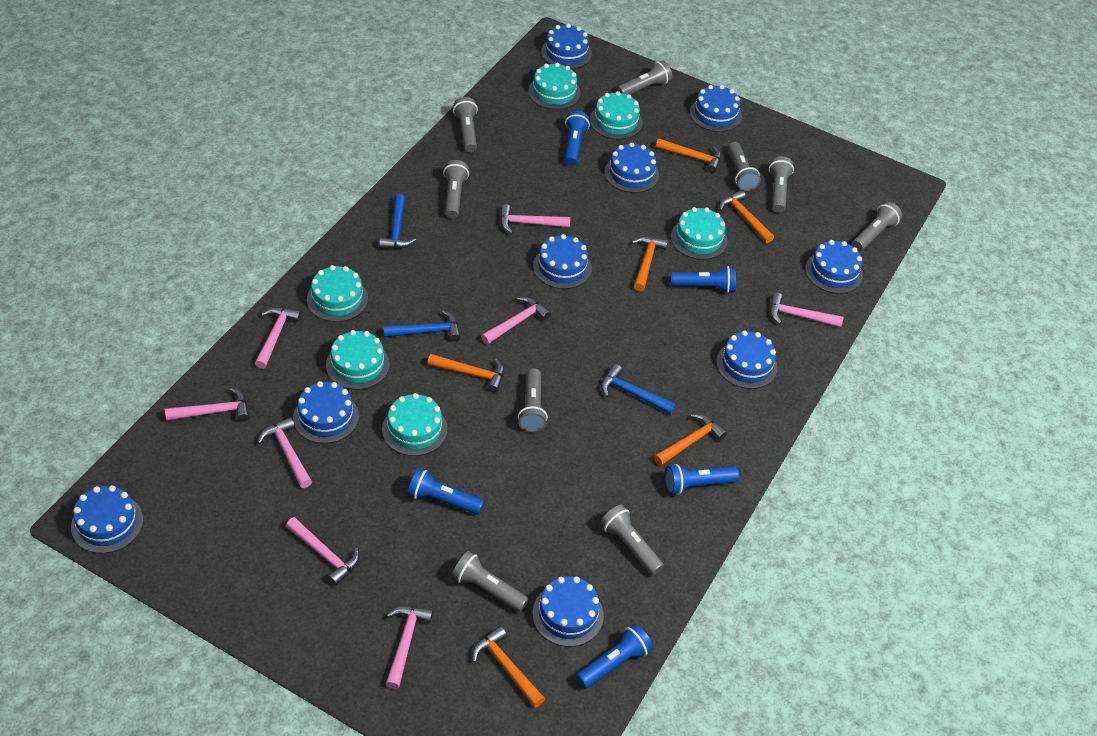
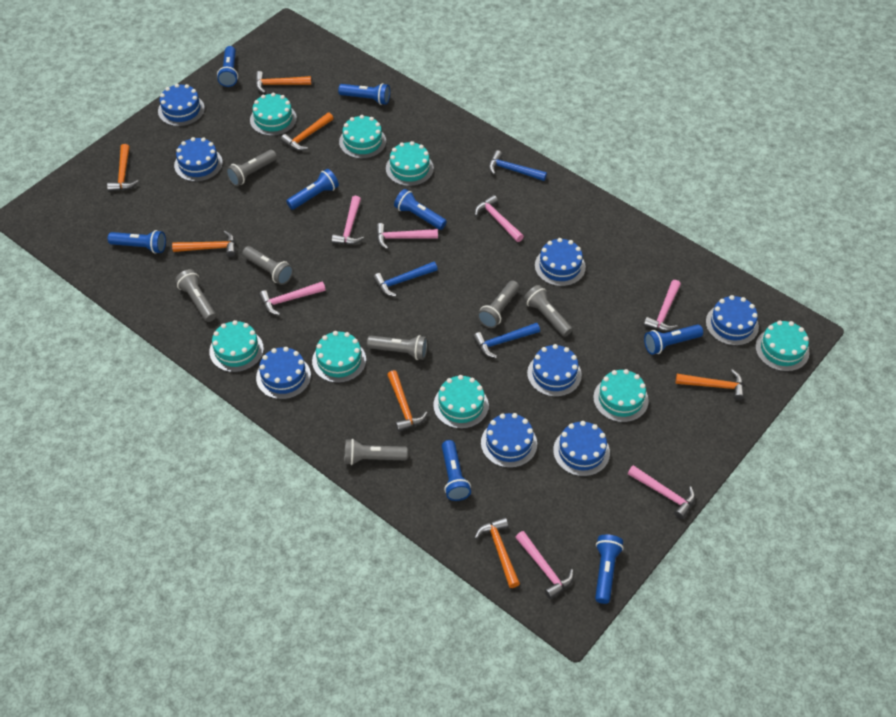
blue cake: [71,485,143,553] [293,381,359,443] [532,576,604,647] [533,234,592,289] [541,24,592,69] [604,142,659,193] [690,85,742,132] [716,331,778,389] [805,240,863,294] = 9 -> [158,84,205,126] [174,137,223,182] [256,347,311,399] [481,413,537,468] [527,344,582,397] [535,238,586,286] [553,421,610,476] [706,295,759,346] = 8
blue flashlight: [407,468,484,514] [564,111,590,166] [576,624,653,689] [664,464,739,495] [671,266,736,293] = 5 -> [108,230,166,254] [217,46,238,87] [286,169,339,210] [338,83,390,105] [394,189,447,230] [442,440,471,501] [595,535,624,604] [644,324,703,355] = 8
grey flashlight: [443,160,469,218] [452,551,528,612] [453,97,478,152] [518,368,548,432] [600,505,664,575] [617,61,672,95] [728,142,761,191] [768,156,794,213] [852,202,902,251] = 9 -> [175,269,216,322] [226,150,277,186] [242,246,293,285] [344,439,408,465] [367,335,427,360] [477,281,519,328] [524,285,573,337] = 7
orange hammer: [427,354,504,393] [472,626,545,708] [632,236,668,291] [654,414,727,466] [656,138,721,173] [719,190,774,243] = 6 -> [107,144,139,192] [172,231,236,257] [255,71,311,93] [280,113,334,151] [387,370,428,432] [474,517,520,588] [676,369,744,400] = 7
pink hammer: [165,387,249,421] [255,307,301,369] [257,417,312,488] [286,517,359,586] [386,606,433,689] [481,297,551,345] [500,204,570,234] [770,292,844,328] = 8 -> [259,281,326,315] [332,196,364,245] [376,223,438,249] [475,195,524,242] [515,531,574,599] [628,465,695,519] [644,280,681,331] = 7
turquoise cake: [307,265,368,322] [326,330,390,390] [382,393,448,456] [528,63,580,110] [590,91,643,139] [671,207,727,260] = 6 -> [209,320,264,372] [250,93,297,136] [312,331,366,383] [339,115,386,159] [386,141,434,186] [433,375,489,429] [593,369,649,422] [755,320,810,372] = 8

